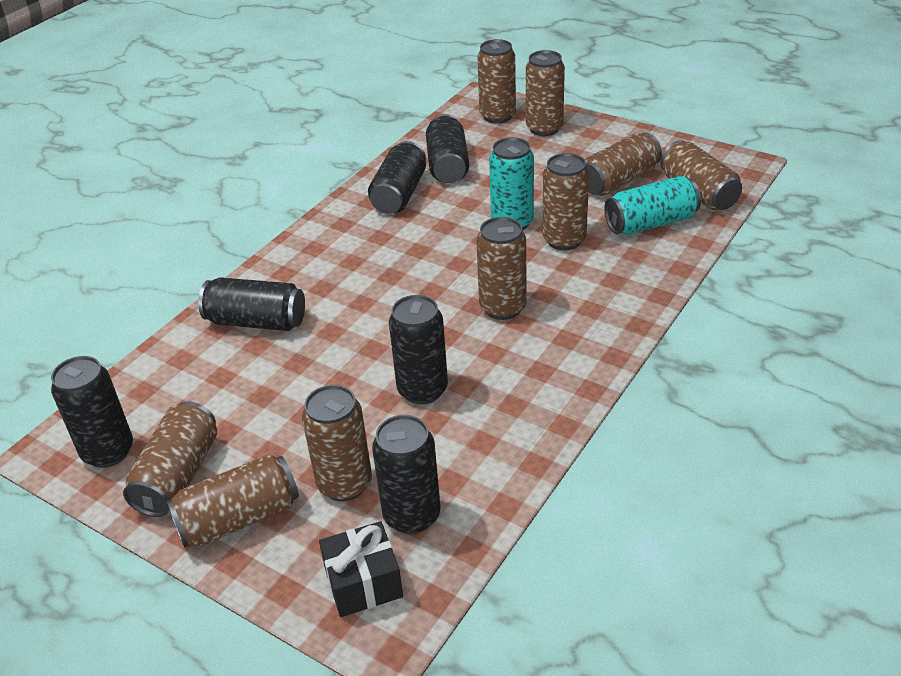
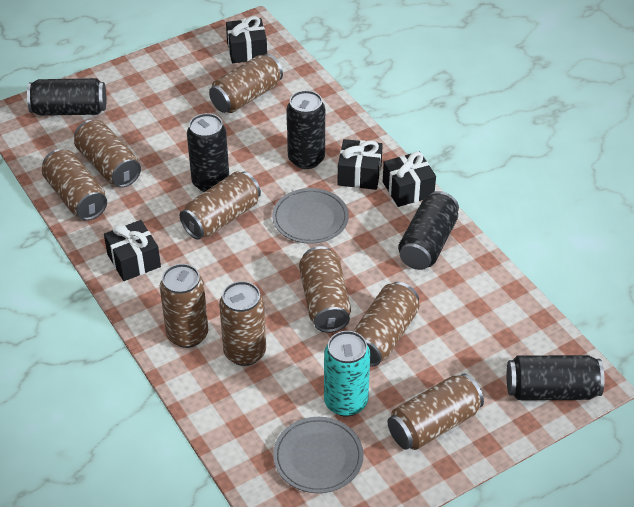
black can: [51,356,133,468] [198,277,305,331] [368,141,426,214] [372,415,440,534] [389,295,448,404] [426,114,469,183] = 6 -> [27,78,106,116] [187,113,229,192] [287,90,325,169] [398,191,459,270] [507,355,604,400] = 5
black gift: [319,521,403,617] = 1 -> [104,220,161,281] [226,16,267,63] [337,139,383,190] [383,151,436,207] = 4
grey plate: none = 0 -> [272,188,349,243] [273,417,364,493] = 2
turquoise can: [489,137,534,230] [604,176,701,235] = 2 -> [324,331,370,416] = 1

